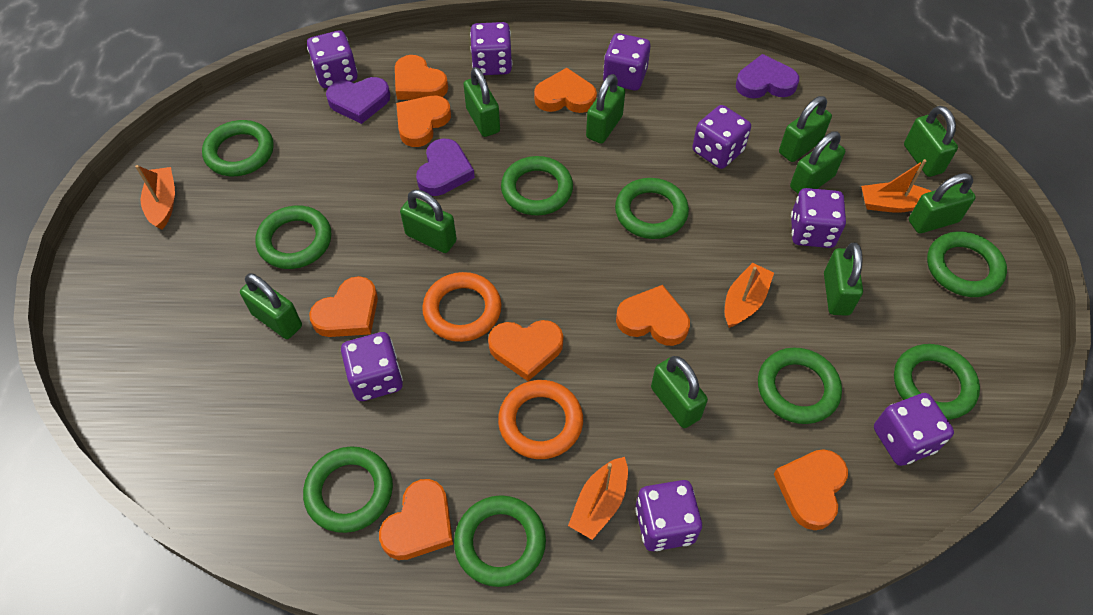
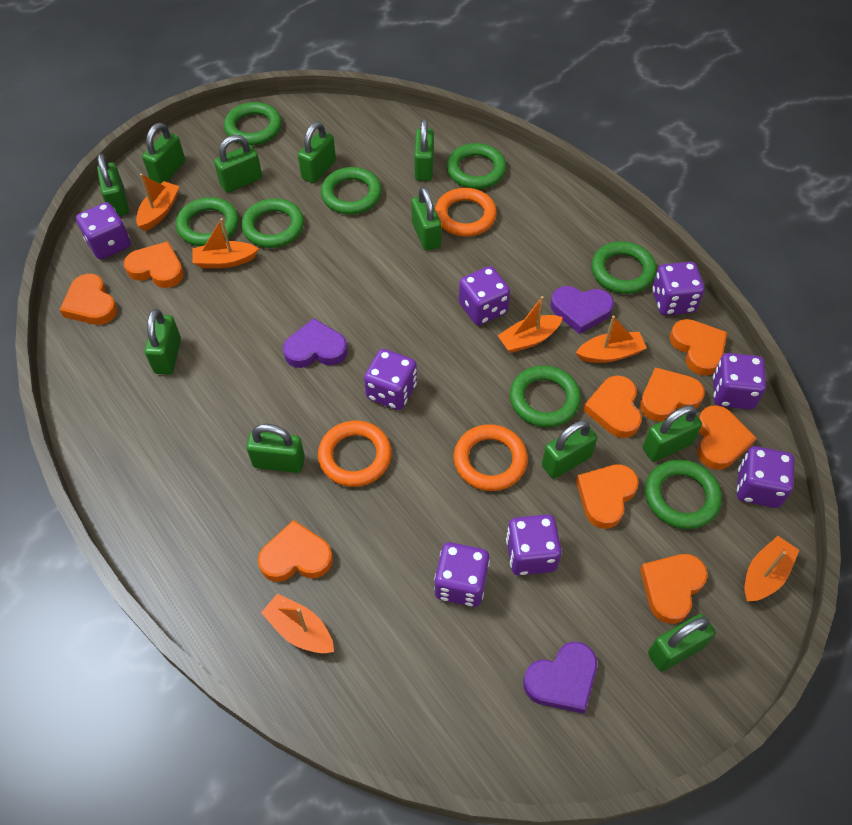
green padlock: [240,273,302,339] [400,190,457,253] [464,67,500,137] [586,74,625,144] [651,356,708,428] [779,96,832,162] [790,132,845,194] [824,243,863,316] [904,106,958,177] [909,173,976,233] = 10 -> [97,154,129,216] [142,123,185,184] [145,309,181,374] [214,135,262,193] [246,424,305,473] [298,121,336,183] [411,187,441,251] [414,118,434,181] [542,420,597,479] [643,405,702,462] [648,614,715,672] = 11
green ring: [202,120,274,176] [255,205,331,269] [303,446,393,533] [454,495,546,587] [501,156,573,216] [615,178,689,239] [758,347,842,424] [894,344,980,420] [927,231,1007,297] = 9 -> [176,197,239,246] [224,102,282,145] [241,198,304,248] [321,167,382,214] [447,143,506,189] [510,365,581,427] [591,241,657,294] [645,459,722,529] = 8
orange boat: [135,165,175,230] [568,457,628,540] [725,263,774,328] [861,159,932,213] = 4 -> [136,173,180,231] [192,218,259,268] [261,593,334,653] [497,296,563,353] [576,316,647,363] [745,536,799,601] = 6
orange heart: [309,276,378,337] [379,479,453,560] [395,55,448,100] [396,96,451,147] [488,320,563,381] [534,68,597,113] [616,285,690,346] [774,449,848,530] = 8 -> [60,274,117,325] [124,241,184,288] [258,520,333,582] [576,464,639,529] [583,375,642,438] [640,367,705,422] [640,554,708,624] [670,319,727,376] [697,405,756,470] = 9
orange ring: [422,272,502,342] [498,380,583,459] = 2 -> [318,421,392,487] [435,188,497,237] [454,424,528,491] = 3

